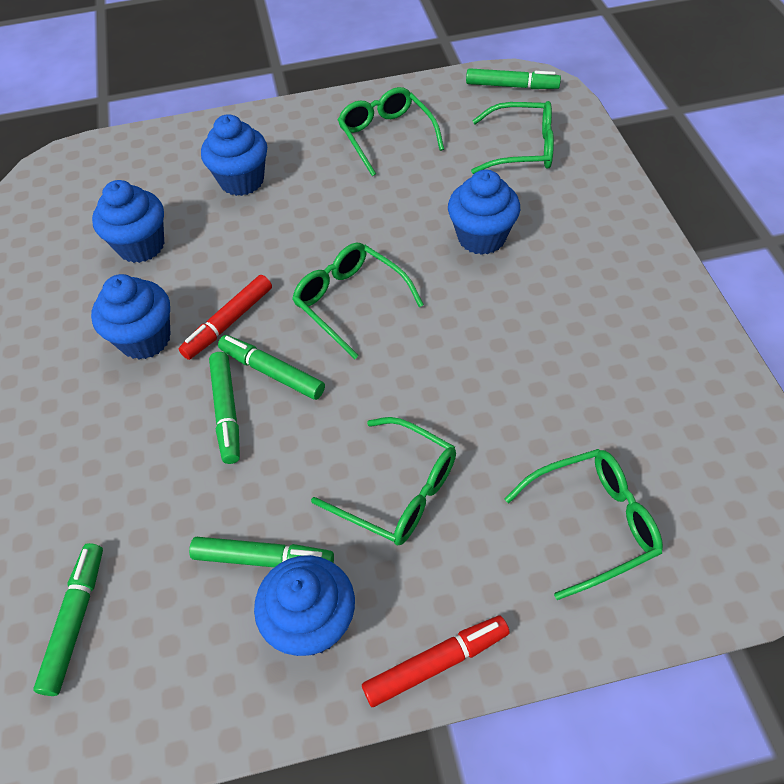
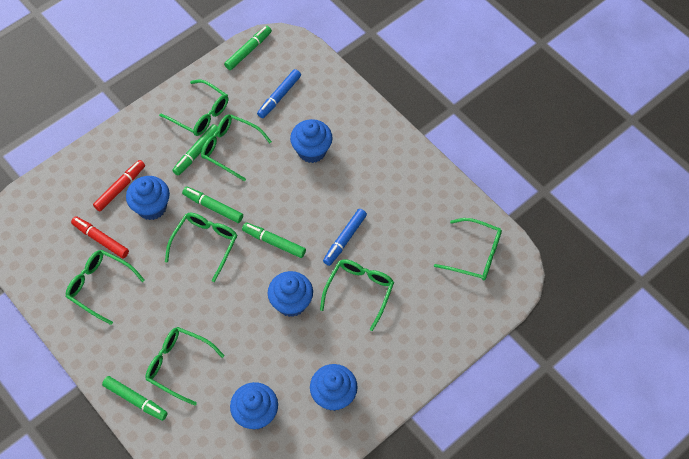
blue marker: none = 0 -> [257,69,301,118] [323,209,367,266] = 2
green glasses: [292,242,424,359] [311,417,456,545] [338,87,444,176] [471,101,554,174] [504,449,663,600] = 5 -> [66,250,145,325] [145,327,225,406] [159,79,228,136] [165,213,237,282] [201,114,272,181] [320,259,394,331] [434,218,502,280] = 7

